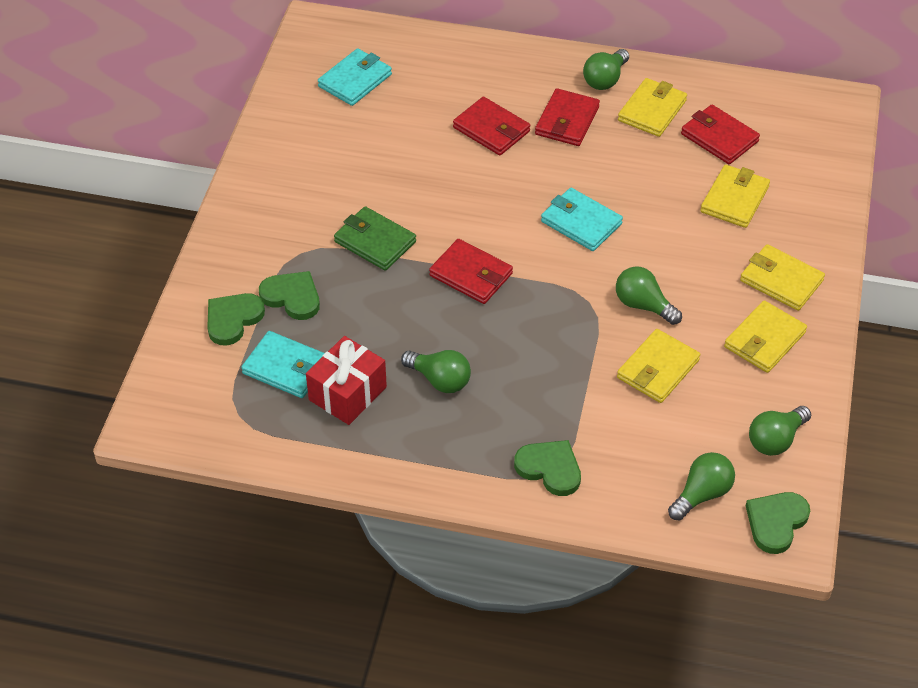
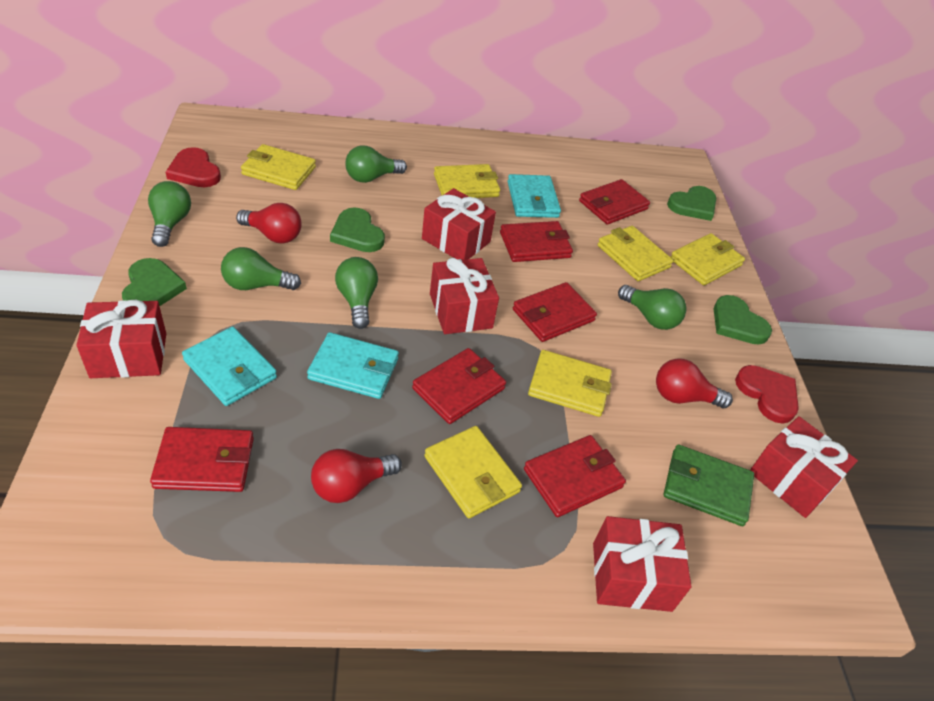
red gift: [306,336,387,425] = 1 -> [76,300,166,378] [422,188,496,260] [430,258,499,334] [593,516,691,612] [750,416,858,518] = 5
red heart: none = 0 -> [166,147,221,187] [735,365,799,423] = 2
red light bulb: none = 0 -> [236,203,302,243] [311,449,402,503] [656,358,733,408] = 3
red wallet: [429,239,513,304] [453,97,530,155] [535,88,600,146] [681,104,760,164] = 4 -> [150,427,254,492] [412,348,506,424] [500,221,573,262] [513,282,597,342] [524,435,626,517] [579,179,650,225] = 6
yellow wallet: [617,329,700,403] [618,78,687,137] [700,165,770,228] [724,300,807,373] [740,244,825,311] = 5 -> [241,144,316,190] [424,426,522,518] [434,164,500,198] [528,350,612,417] [598,226,673,281] [671,233,745,285] = 6

